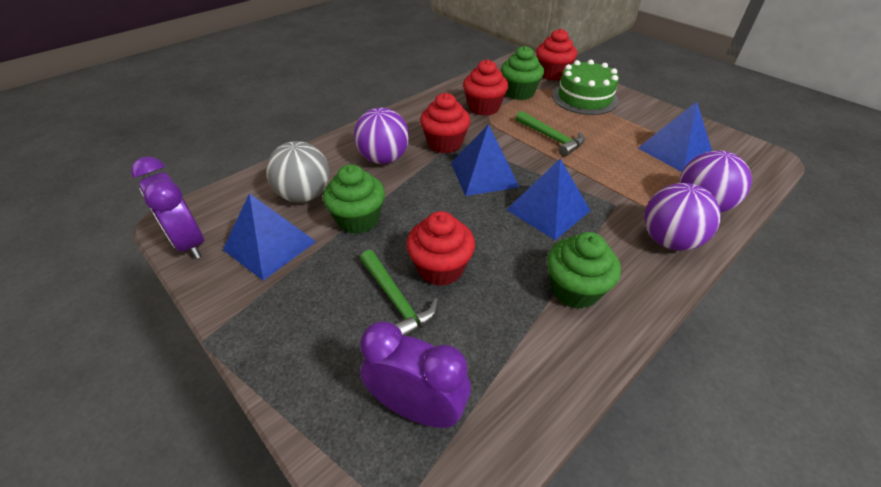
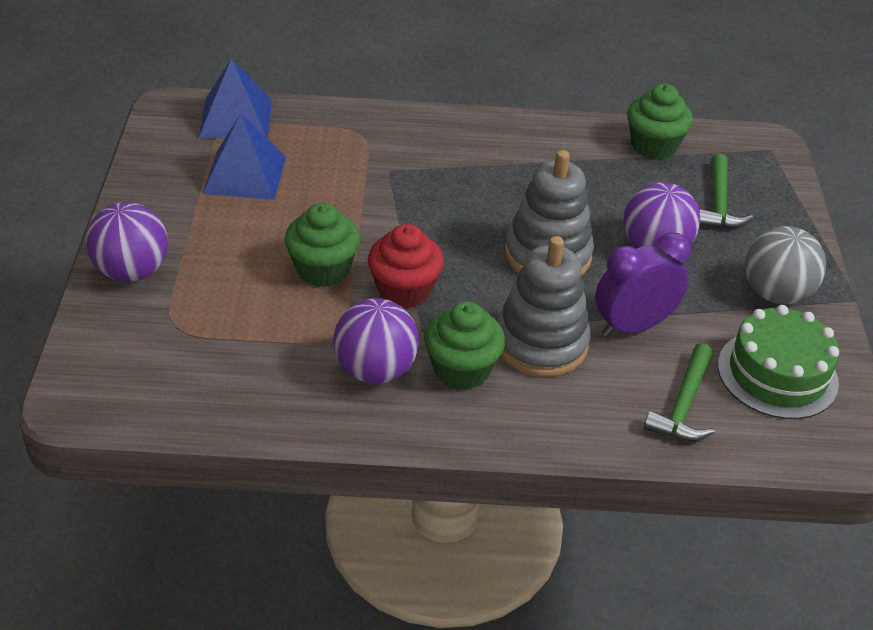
blue pyramid: [223,193,316,281] [451,124,519,196] [506,159,591,240] [638,102,712,172] = 4 -> [199,58,272,139] [203,113,286,200] = 2
grey stacking toy: none = 0 -> [497,236,591,377] [505,150,594,275] = 2
purple clock: [131,157,204,259] [360,321,471,428] = 2 -> [595,232,691,337] = 1
red cupcake: [406,211,475,286] [420,93,471,153] [463,59,508,116] [536,29,577,81] = 4 -> [368,224,444,309] = 1

